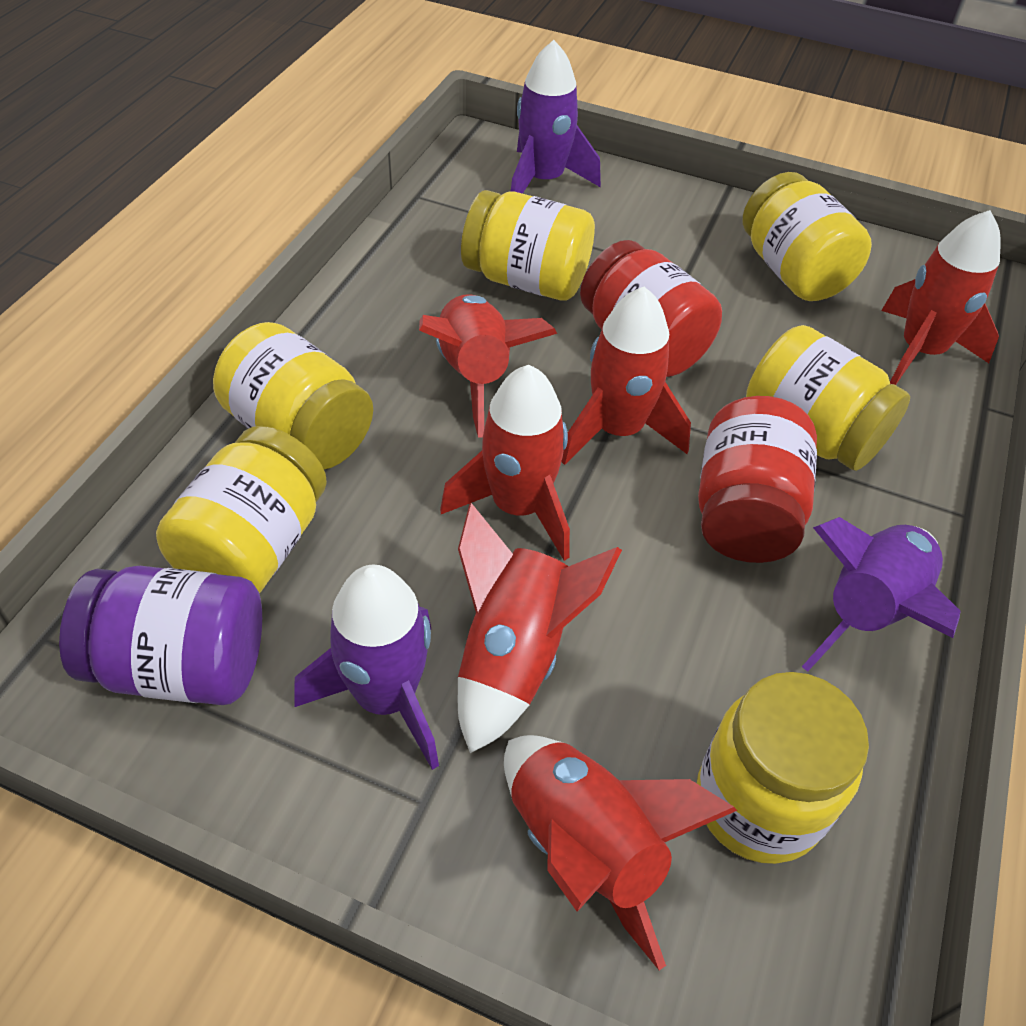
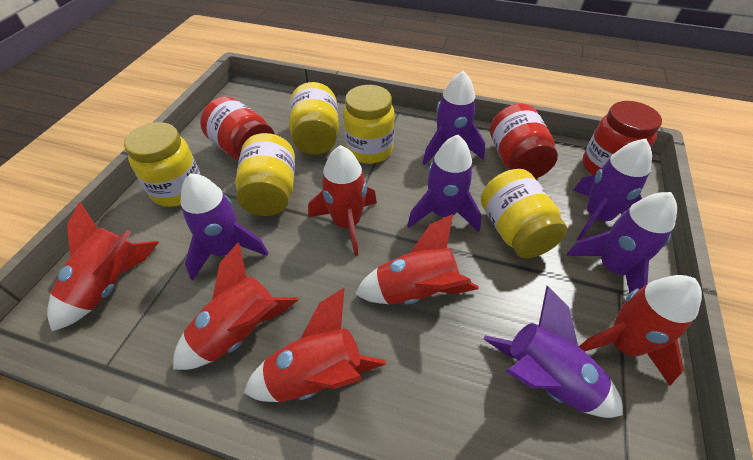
purple jar: [59,566,262,705] = 1 -> none = 0
purple rocket: [294,565,439,770] [511,40,601,194] [802,517,961,672] = 3 -> [181,173,268,281] [407,135,482,232] [422,71,485,165] [483,286,623,418] [567,192,677,293] [574,139,652,240] = 6
red jar: [580,240,722,377] [698,396,817,563] = 2 -> [200,96,275,160] [490,103,558,179] [583,101,662,175] = 3
yellow jar: [156,426,327,593] [213,322,373,469] [461,190,595,300] [697,672,869,864] [743,172,872,301] [746,325,910,471] = 6 -> [124,122,201,207] [235,133,295,216] [289,82,339,155] [343,85,395,164] [481,169,567,258] = 5

